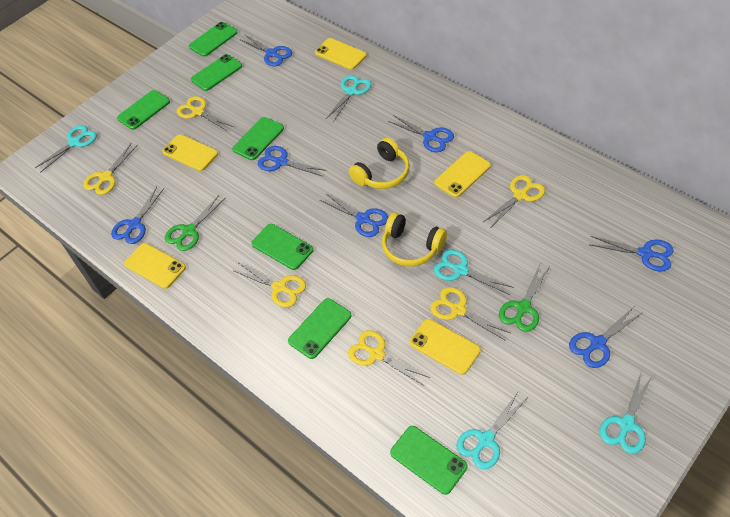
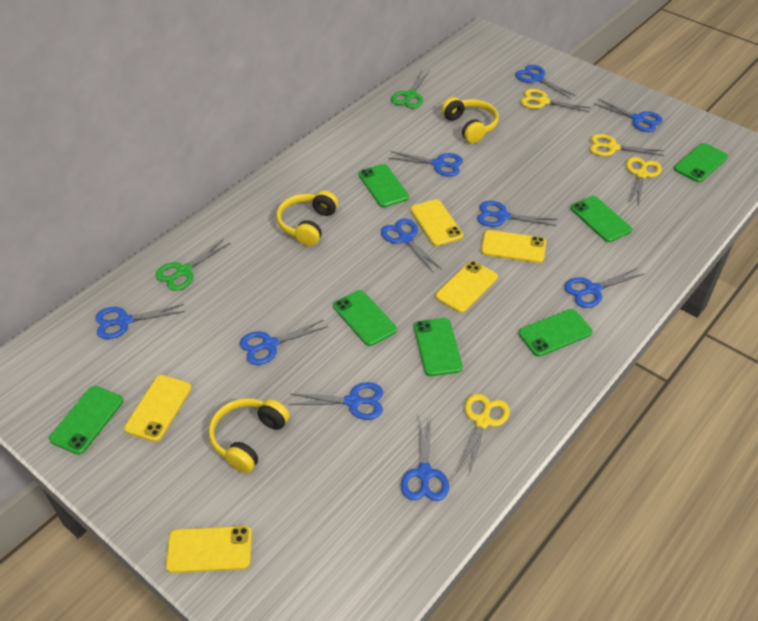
blue scissors: [111,187,164,244] [239,34,292,66] [258,146,327,176] [320,193,388,237] [388,115,454,152] [569,307,642,368] [589,236,674,272] = 7 -> [95,304,185,339] [240,320,329,365] [288,382,383,420] [381,219,442,272] [389,151,463,177] [401,416,449,501] [477,201,557,227] [516,65,576,99] [564,268,644,308] [593,99,663,132] = 10
turquoise scissors: [35,125,97,172] [326,75,371,122] [433,250,514,295] [456,392,528,469] [600,370,653,454] = 5 -> none = 0
yellow headphones: [349,137,410,189] [382,212,447,267] = 2 -> [209,398,290,473] [276,191,338,246] [442,97,499,143] = 3
yellow scissors: [83,144,138,195] [177,96,234,131] [234,263,306,307] [348,330,430,385] [430,287,510,341] [483,175,545,227] = 6 -> [457,394,510,475] [521,89,591,112] [590,134,664,156] [626,157,662,206] = 4

